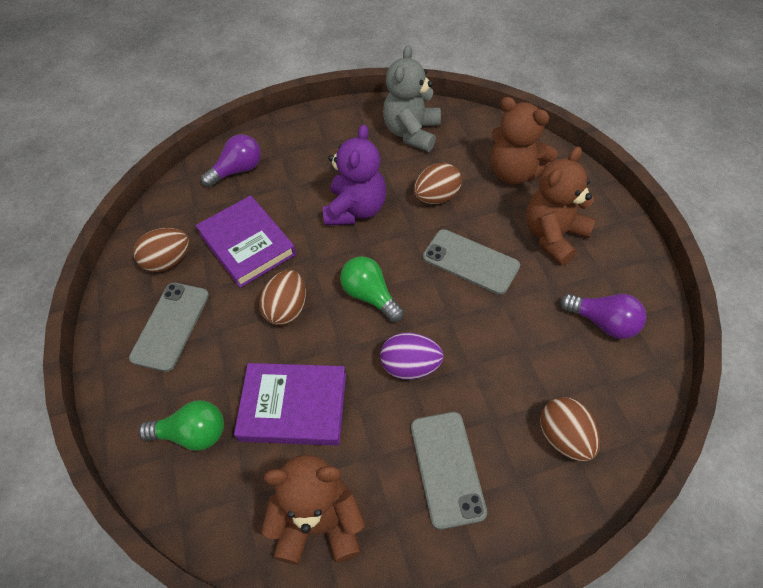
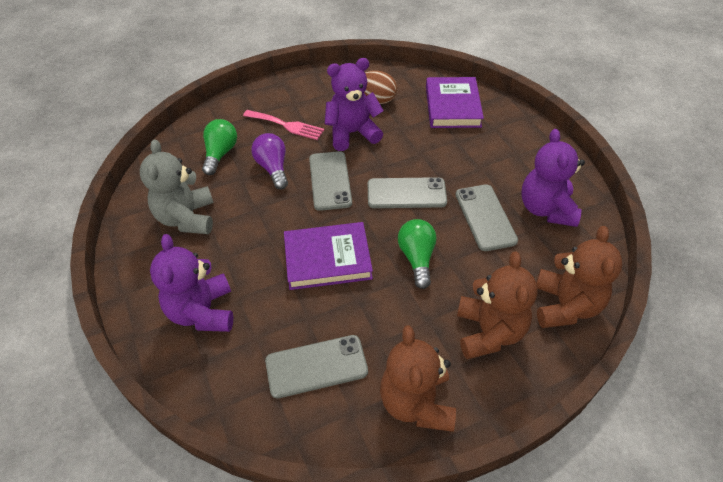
brown egg: [134,228,189,272] [259,270,306,325] [414,162,462,204] [540,397,600,462] = 4 -> [364,70,397,104] = 1
grey phone: [129,283,209,372] [411,412,487,530] [423,229,520,295] = 3 -> [265,335,368,398] [309,151,352,211] [368,177,447,208] [455,184,518,251] = 4
pink fork: none = 0 -> [243,110,324,140] = 1
purple egg: [380,333,444,380] = 1 -> none = 0
purple light bulb: [201,134,261,187] [560,294,646,339] = 2 -> [251,133,288,190] = 1
purple teddy bear: [323,124,386,226] = 1 -> [150,234,233,332] [325,58,384,151] [521,129,585,227] = 3

